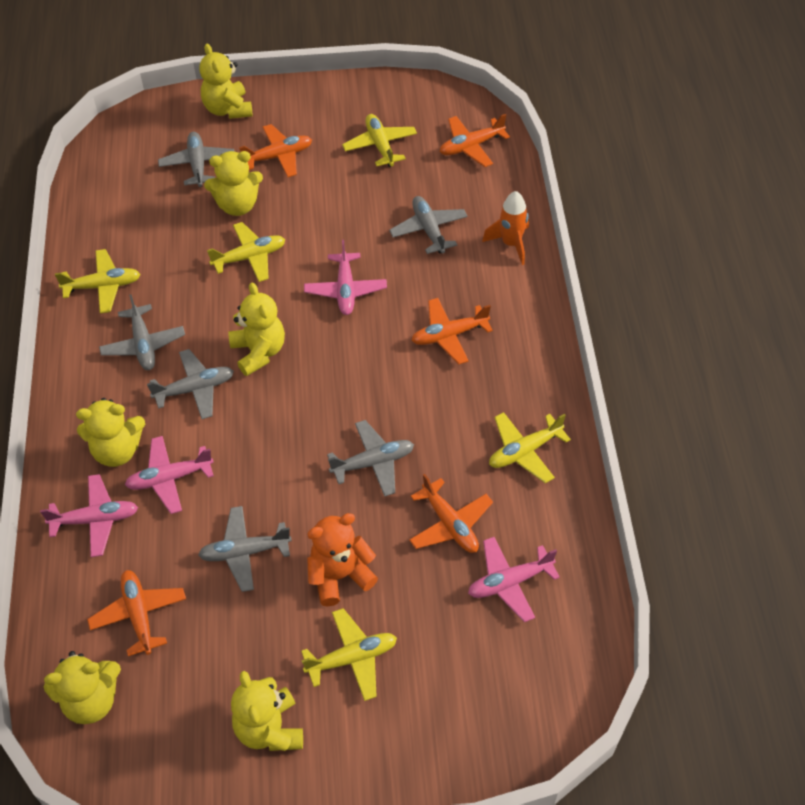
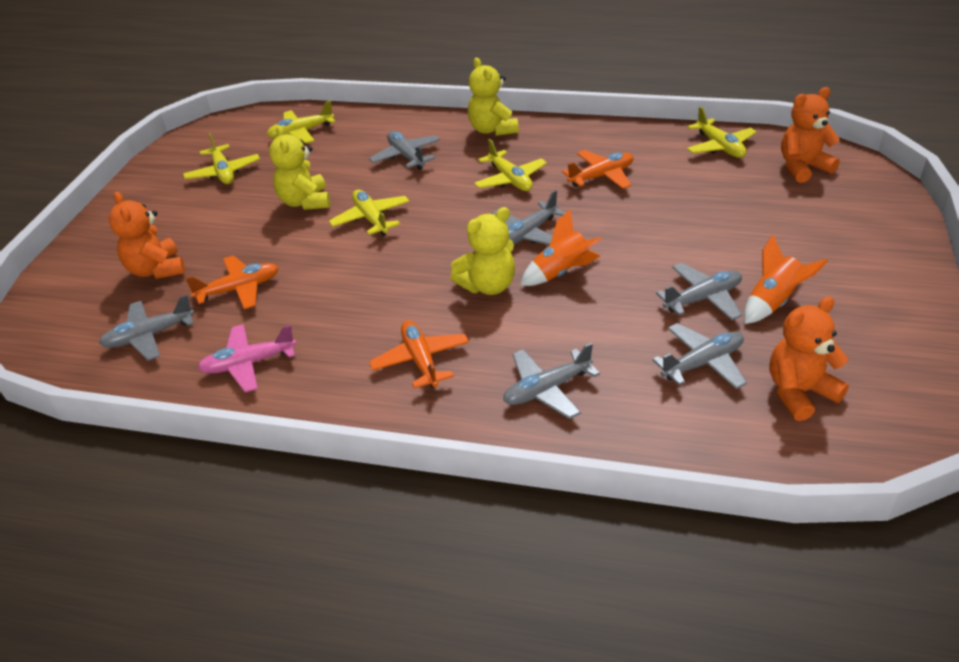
orange plane: [87,570,186,656] [239,124,312,177] [409,474,493,553] [411,298,493,365] [440,114,510,167] = 5 -> [185,255,279,309] [369,321,469,388] [562,150,634,189] = 3
orange rocket: [482,191,529,265] = 1 -> [520,209,602,286] [744,234,828,324] = 2
orange teddy bear: [307,513,378,606] = 1 -> [109,192,185,279] [769,297,849,421] [781,87,840,183] = 3
pink plane: [40,474,138,557] [125,436,214,514] [304,240,387,315] [468,537,560,622] = 4 -> [198,324,296,392] = 1
yellow teddy bear: [44,651,121,724] [76,398,145,467] [199,44,253,119] [204,151,263,216] [228,283,285,376] [231,671,303,751] = 6 -> [269,125,330,210] [450,207,515,295] [468,58,519,136] = 3

